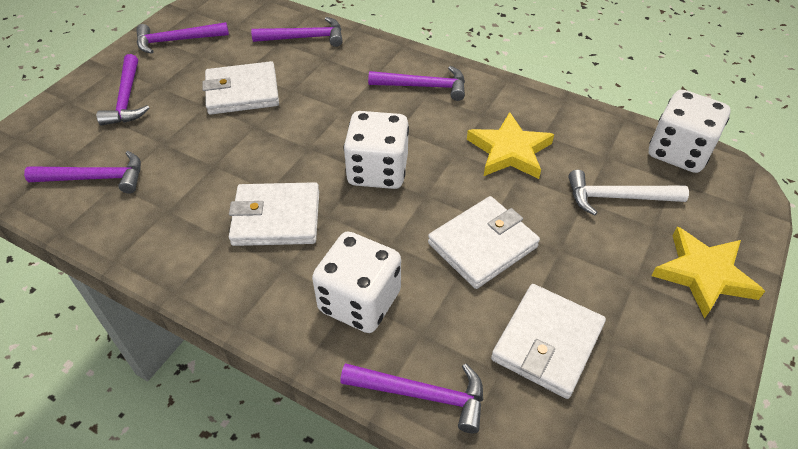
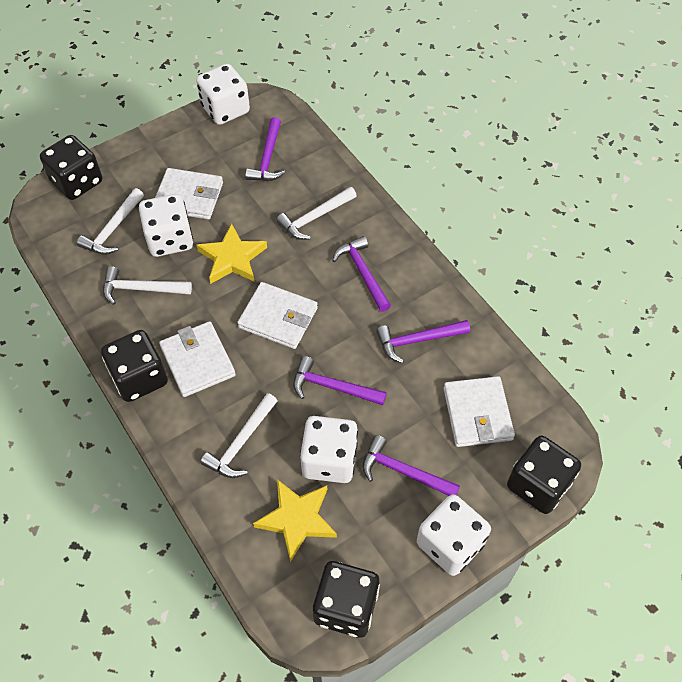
black dice: none = 0 -> [40,135,102,200] [101,330,168,402] [313,561,380,638] [507,436,581,514] = 4
purple hammer: [24,151,141,194] [97,54,149,125] [136,22,229,54] [251,17,343,47] [340,363,483,433] [368,66,465,101] = 6 -> [245,117,285,181] [293,356,387,405] [332,236,391,312] [363,435,460,496] [376,320,470,363] = 5
white dice: [312,231,401,333] [344,111,409,189] [649,90,731,173] = 3 -> [139,194,193,257] [196,64,250,125] [300,416,358,483] [417,494,491,576] = 4
white hammer: [568,170,689,215] = 1 -> [77,188,144,255] [103,266,192,305] [200,393,277,478] [276,187,357,240] = 4

